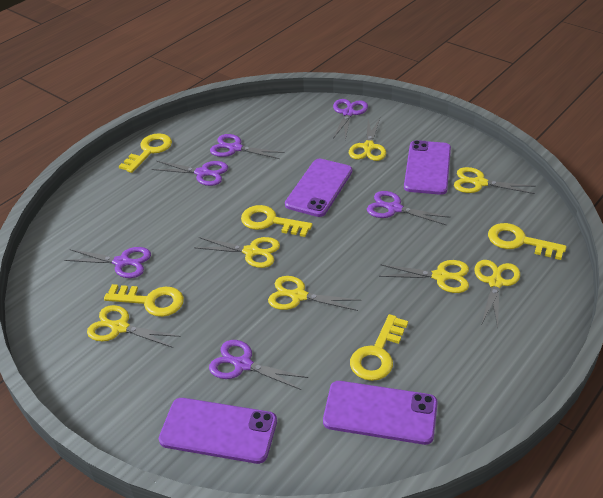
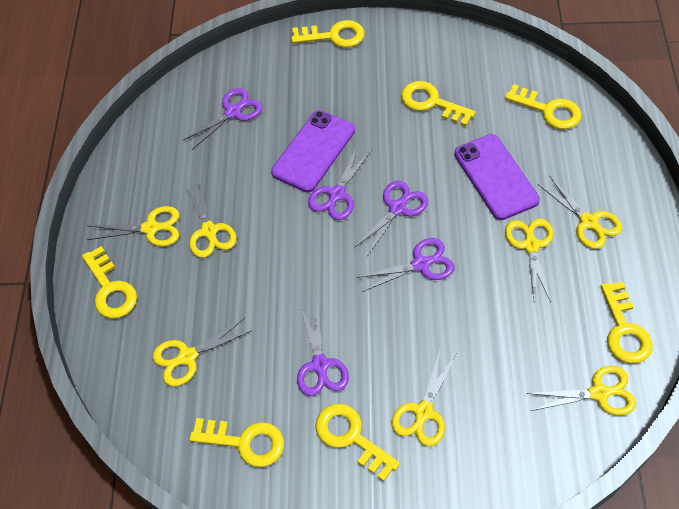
purple phone: [159,398,277,464] [285,159,352,217] [323,381,438,445] [404,140,451,195] = 4 -> [271,110,355,192] [454,134,540,220] = 2
purple scissors: [64,247,151,278] [152,161,228,186] [209,340,308,390] [210,134,285,159] [333,99,368,140] [367,191,451,225] = 6 -> [182,88,262,150] [297,305,349,396] [308,146,371,220] [354,181,428,255] [356,238,454,292] = 5
yellow key: [104,284,184,317] [119,133,172,173] [241,205,312,237] [350,314,408,381] [488,223,567,260] = 5 -> [82,246,137,318] [189,418,284,467] [291,20,364,48] [315,404,400,481] [401,81,475,126] [505,84,581,129] [601,282,653,363] = 7

